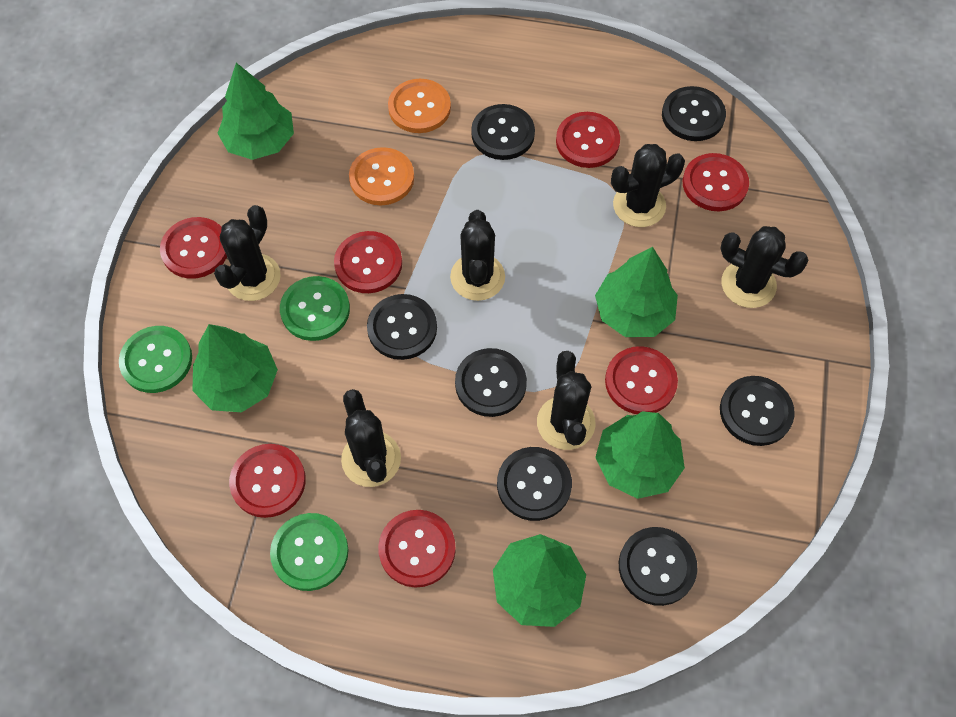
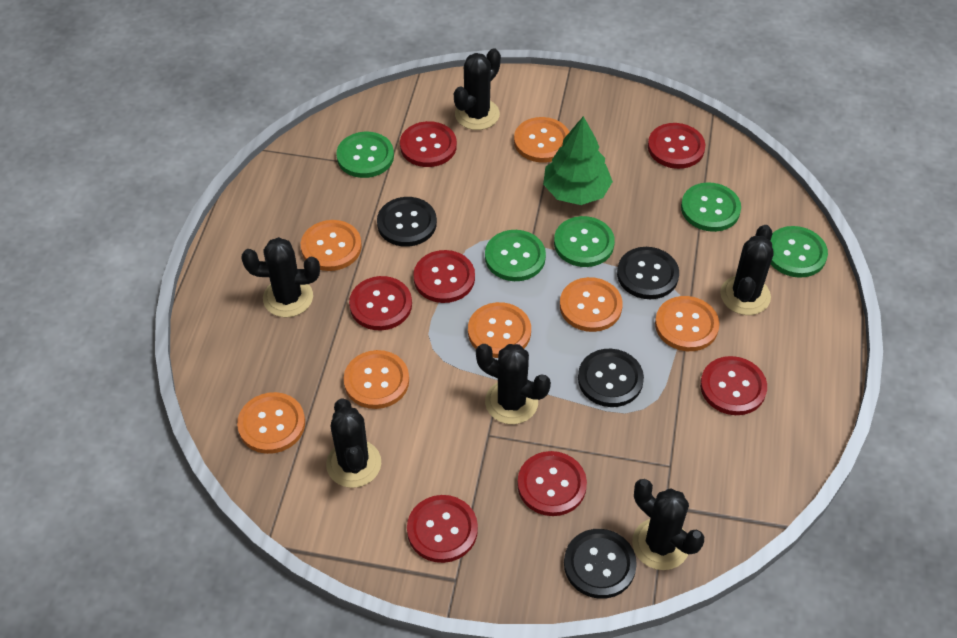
black button: [367,294,437,360] [455,348,527,417] [471,104,535,160] [497,447,572,521] [619,527,698,606] [662,86,726,141] [720,376,795,446] = 7 -> [377,197,437,247] [564,529,637,599] [578,349,644,407] [617,247,679,299] = 4
green button: [119,326,192,393] [270,513,349,591] [280,276,350,341] = 3 -> [336,132,394,178] [485,230,546,281] [554,216,615,267] [681,182,741,232] [771,226,828,278] = 5
green tree: [192,324,278,412] [217,63,294,160] [493,534,586,627] [595,247,678,337] [595,411,685,499] = 5 -> [543,116,613,205] = 1
orange button: [349,147,414,205] [388,79,451,133] = 2 -> [237,392,305,454] [301,220,362,271] [344,350,409,409] [468,302,531,358] [514,117,569,163] [560,277,623,332] [655,296,719,351] = 7

